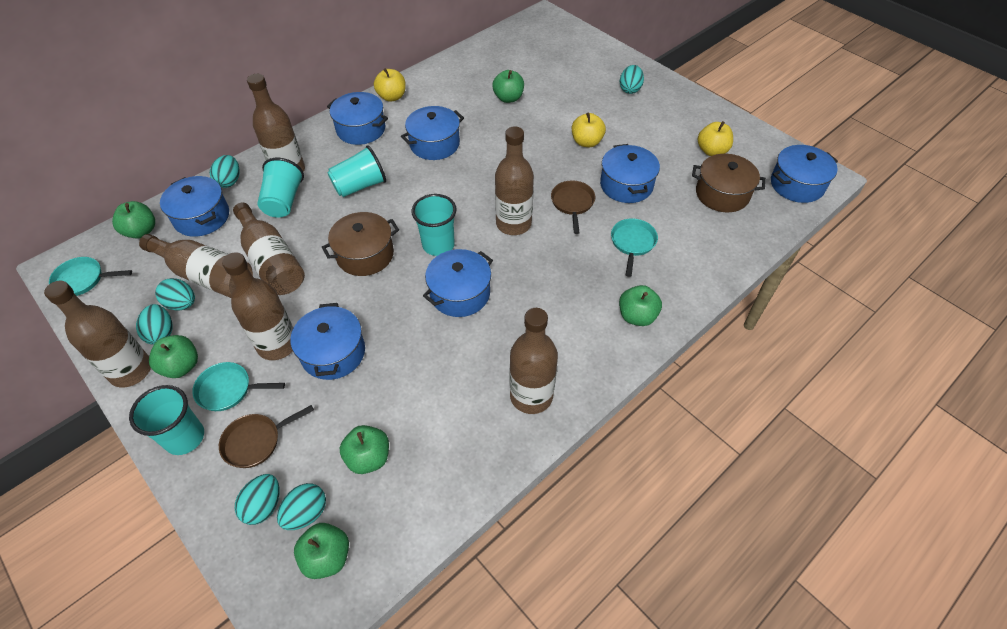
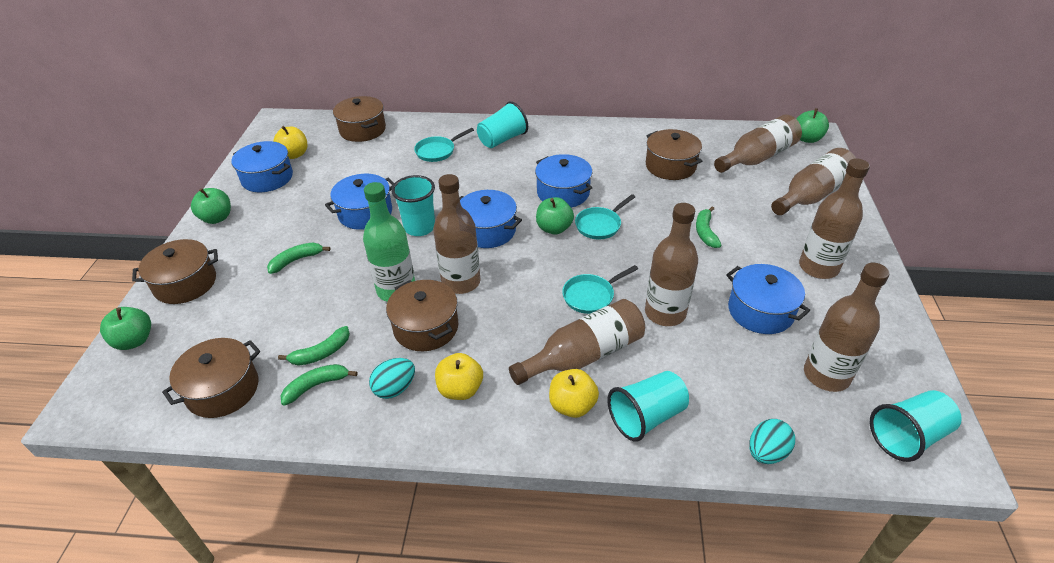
blue pot: [160,176,229,237] [290,303,365,380] [327,92,388,145] [401,106,464,160] [423,249,493,317] [600,144,660,203] [771,145,838,203] = 7 -> [231,141,293,192] [325,174,394,230] [459,190,522,248] [535,154,592,208] [726,264,810,334] = 5
brown pan: [219,405,314,468] [551,180,595,234] = 2 -> none = 0
brown pot: [322,212,399,276] [692,154,766,212] = 2 -> [132,239,218,304] [162,338,260,418] [333,96,386,142] [386,280,458,351] [646,129,702,180] = 5
green apple: [112,201,155,239] [149,335,198,378] [294,523,349,579] [340,425,389,474] [492,70,524,103] [619,285,662,326] = 6 -> [100,307,151,350] [191,188,231,224] [536,197,574,235] [796,108,829,143] = 4
green banana: none = 0 -> [267,242,330,274] [278,326,350,366] [281,364,357,406] [696,206,722,248] = 4
green bottle: none = 0 -> [363,182,415,302] = 1
turquoise egg: [136,304,172,344] [155,278,195,311] [210,155,240,188] [235,474,279,525] [277,483,326,530] [620,65,644,94] = 6 -> [369,358,415,399] [749,419,795,464] = 2

